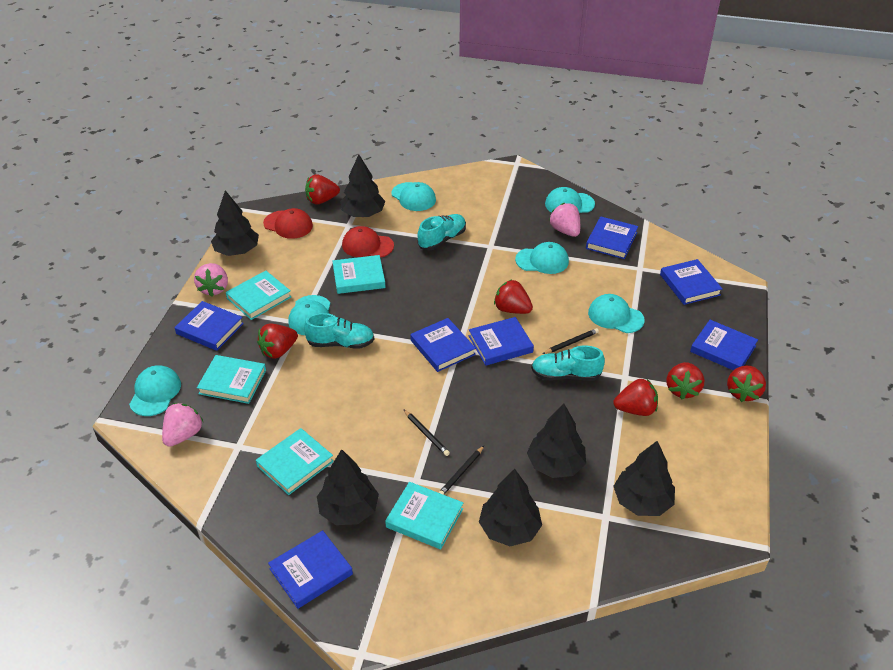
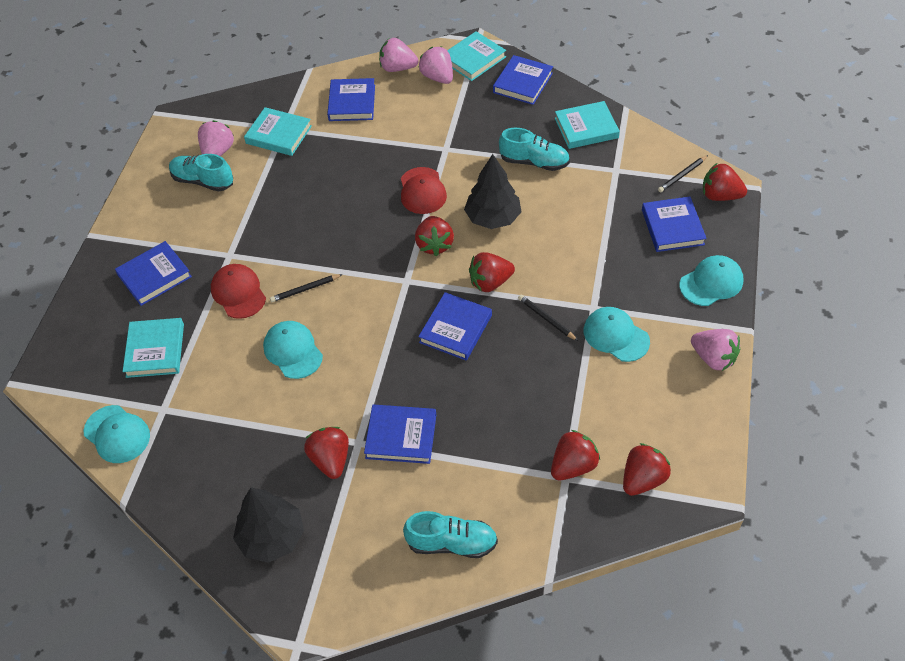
black tree: [211,190,259,256] [317,449,379,525] [340,154,385,217] [479,469,542,546] [527,403,586,478] [613,441,675,516] = 6 -> [233,488,304,563] [464,154,521,229] = 2
blue book: [174,301,244,351] [268,530,353,609] [410,318,476,372] [469,317,534,366] [586,217,638,259] [660,259,723,305] [690,320,758,371] = 7 -> [115,241,192,306] [327,78,375,121] [364,404,436,464] [418,292,492,361] [493,55,553,105] [642,196,707,252] = 6
pink strawberry: [162,403,203,447] [194,263,228,297] [549,203,580,237] = 3 -> [198,120,234,156] [379,38,419,72] [418,46,453,84] [691,329,740,371] = 4
turquoise book: [197,355,266,404] [226,271,291,320] [256,428,334,495] [333,255,386,294] [385,482,463,549] = 5 -> [123,318,184,378] [244,107,312,156] [447,31,506,81] [555,101,620,149] = 4
turquoise cap: [129,365,181,416] [288,295,330,335] [391,182,436,211] [515,242,569,274] [545,187,595,213] [588,294,644,333] = 6 -> [84,405,150,463] [263,321,323,379] [584,307,650,362] [679,255,744,306] = 4

